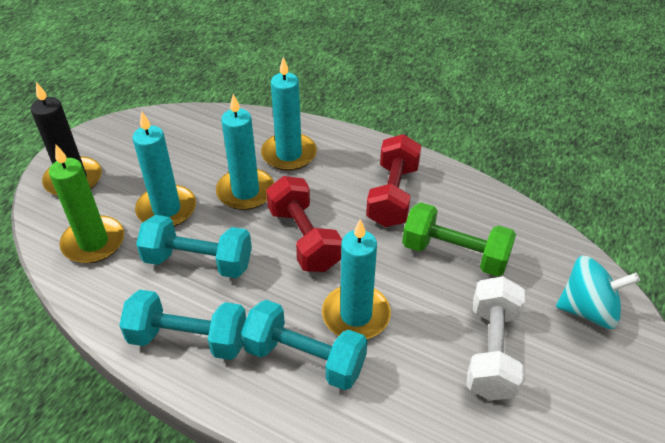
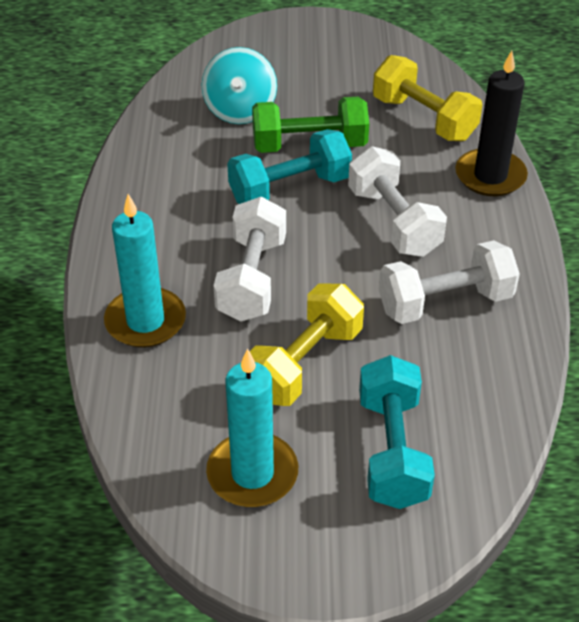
green candle: [49,145,124,263] = 1 -> none = 0
red dumbbell: [266,176,342,272] [366,134,421,227] = 2 -> none = 0
turquoise candle: [133,112,196,227] [216,94,274,210] [261,57,317,171] [322,219,391,339] = 4 -> [104,194,186,348] [206,348,298,507] = 2
turquoise dumbbell: [119,290,246,360] [136,215,252,278] [241,300,367,390] = 3 -> [227,129,352,204] [359,355,435,509] = 2
white dumbbell: [467,276,525,400] = 1 -> [213,197,286,321] [348,146,447,257] [379,240,520,324] = 3
yellow dumbbell: none = 0 -> [250,283,364,406] [373,55,482,141] = 2

